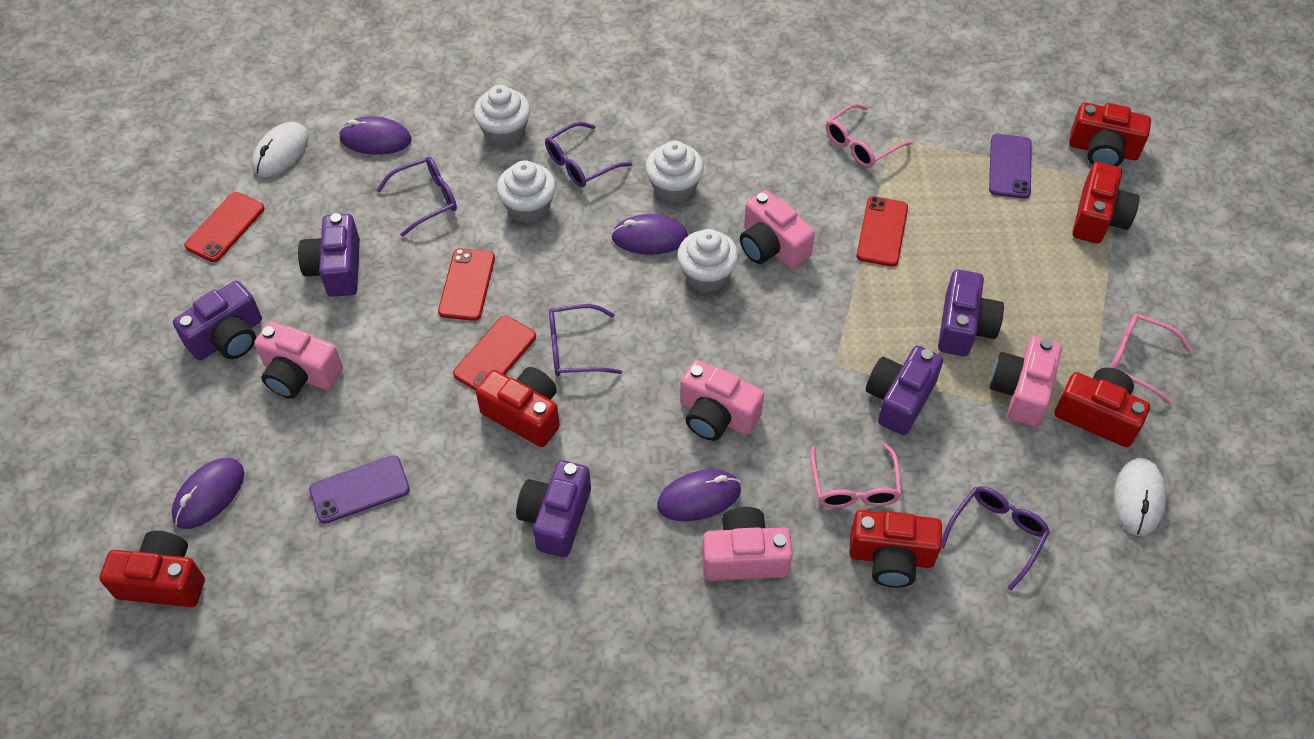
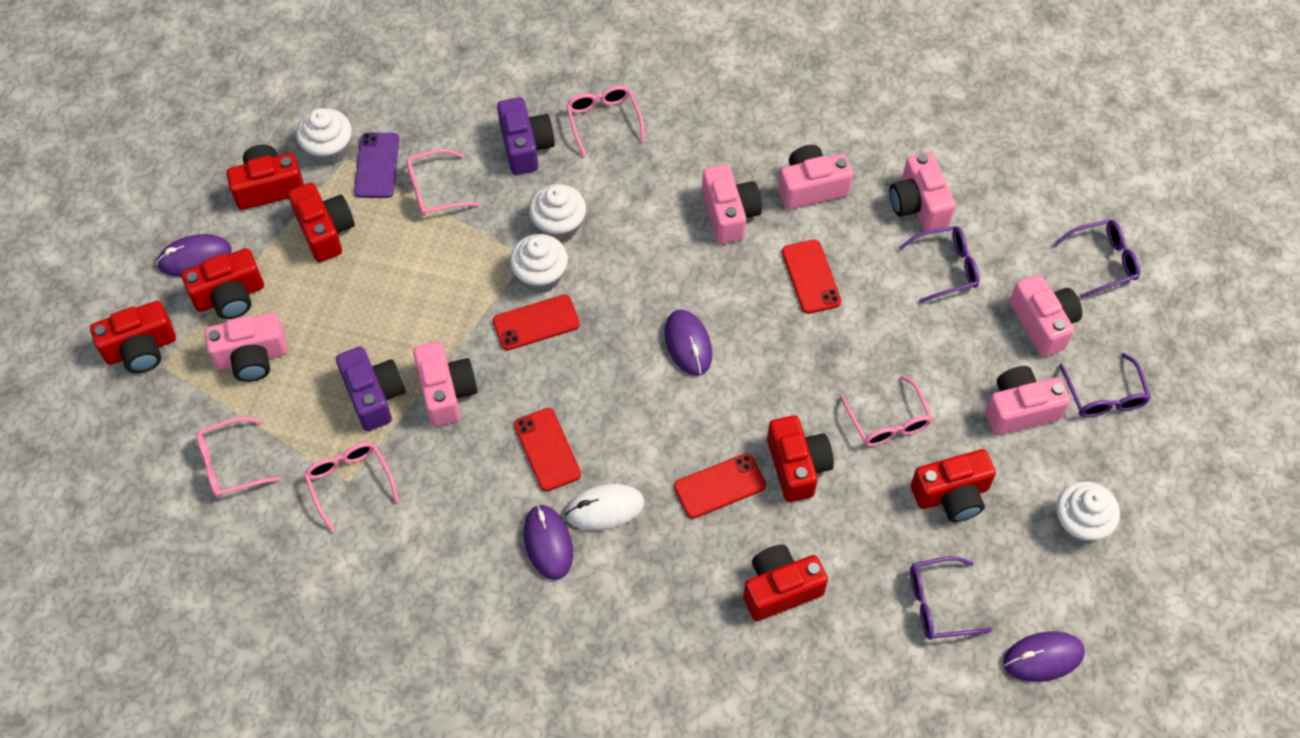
pink camera: [254,321,343,399] [680,360,764,441] [702,507,793,581] [740,190,815,269] [990,336,1062,427] = 5 -> [204,313,288,382] [413,342,477,426] [702,165,762,244] [778,145,853,209] [890,152,956,231] [985,366,1070,435] [1009,274,1082,357] = 7
pink glasses: [810,443,902,508] [826,103,912,168] [1110,313,1193,404] = 3 -> [196,417,281,497] [304,442,399,532] [406,149,480,216] [566,86,645,157] [840,375,933,446] = 5
purple camera: [173,281,262,360] [298,213,360,297] [516,460,591,557] [866,346,943,435] [938,269,1004,356] = 5 -> [336,347,405,431] [497,97,555,175] = 2
purple phone: [309,455,410,524] [989,134,1032,199] = 2 -> [354,133,399,198] = 1
red camera: [99,531,205,607] [476,367,560,447] [849,510,942,588] [1054,368,1150,447] [1069,103,1151,166] [1072,162,1140,244] = 6 -> [90,301,176,373] [182,248,264,319] [226,145,304,210] [288,183,355,262] [743,545,828,621] [767,415,834,502] [911,449,996,522] = 7
white mouse: [252,122,308,177] [1114,458,1166,536] = 2 -> [565,484,644,530] = 1

